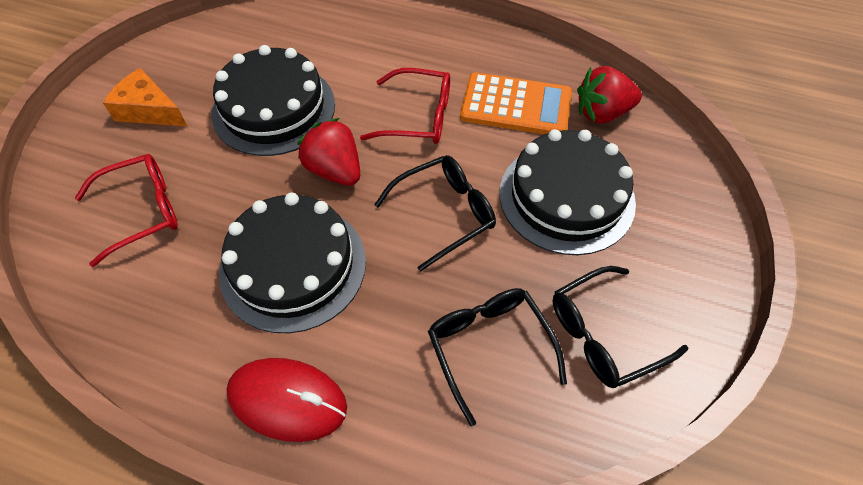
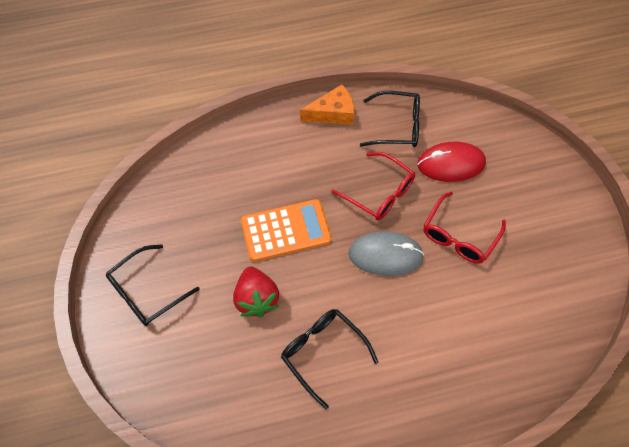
black cake: [212,45,335,156] [219,192,366,333] [500,129,636,255] = 3 -> none = 0
grey mouse: none = 0 -> [348,231,424,276] = 1
red strawberry: [297,118,360,186] [577,66,642,123] = 2 -> [233,267,279,318] = 1

